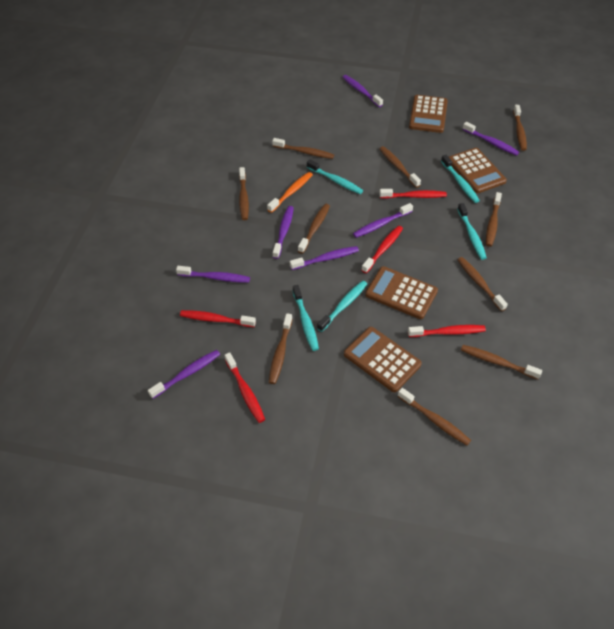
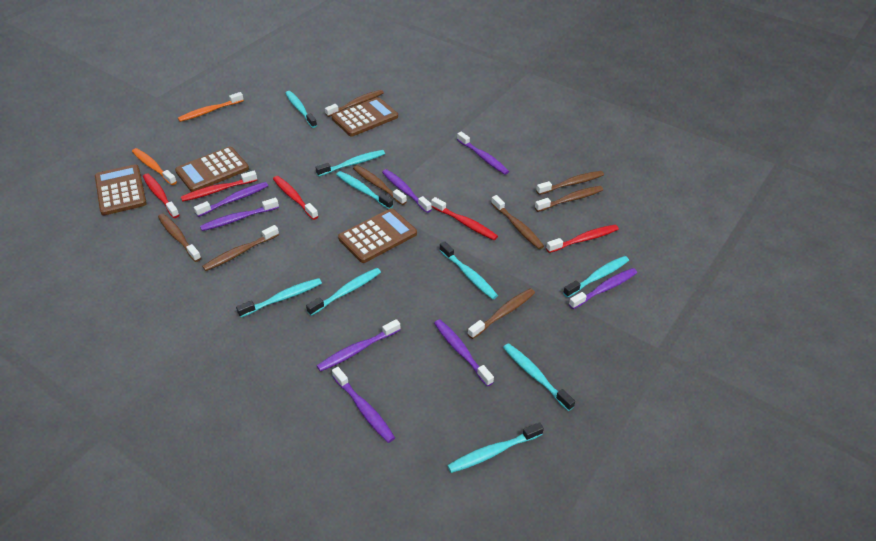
brown toothbrush: [239,167,249,220] [269,313,293,384] [272,138,334,159] [298,204,330,254] [380,146,421,188] [398,388,471,445] [457,257,508,311] [461,345,542,379] [486,192,502,247] [513,105,527,151] = 10 -> [158,214,201,262] [202,225,279,271] [325,90,384,117] [353,165,407,205] [468,288,535,339] [491,195,544,249] [535,186,603,212] [536,171,604,195] = 8
orange toothbrush: [267,172,313,213] = 1 -> [132,148,177,185] [178,92,244,122] = 2
purple toothbrush: [148,350,220,399] [176,266,250,283] [273,206,294,259] [290,246,359,270] [342,75,383,107] [353,203,413,238] [462,122,519,156] = 7 -> [194,182,268,217] [200,198,279,231] [317,319,401,372] [332,367,395,443] [382,169,432,213] [434,319,494,387] [457,132,509,175] [569,268,637,309] = 8
turquoise toothbrush: [293,285,319,351] [307,159,363,194] [317,281,367,332] [441,155,480,203] [457,203,487,260] = 5 -> [236,278,322,318] [285,91,317,128] [306,268,381,316] [315,150,385,176] [336,171,393,209] [440,241,498,299] [447,422,544,473] [503,343,575,411] [563,256,629,298] = 9

